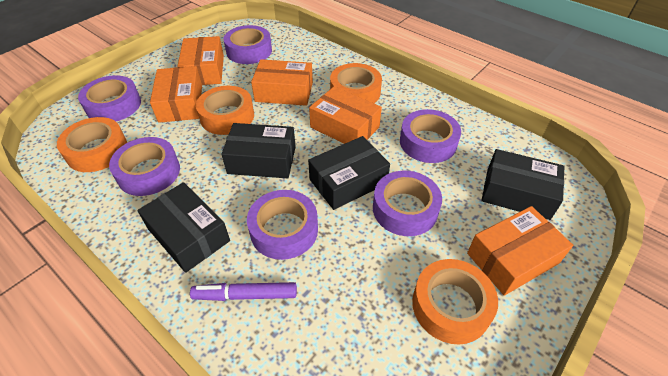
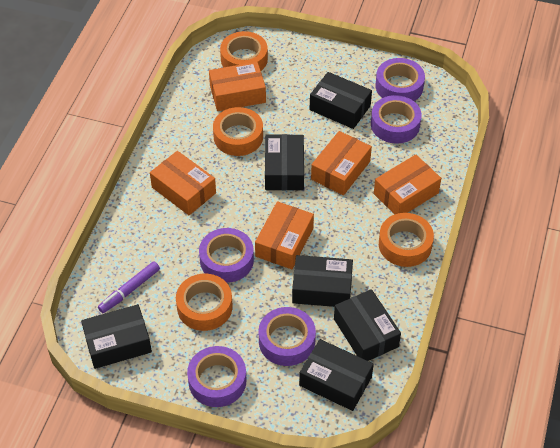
black box: [137,182,230,273] [221,123,296,178] [308,136,390,210] [481,149,565,220] = 4 -> [81,304,152,369] [265,134,304,190] [292,255,353,307] [299,339,374,411] [310,72,372,129] [334,289,401,361] = 6
purple tape: [78,75,141,121] [109,137,180,196] [224,25,272,64] [247,190,318,260] [373,171,442,236] [400,109,461,163] = 6 -> [187,346,246,407] [199,228,254,283] [258,307,316,366] [371,95,422,144] [376,58,425,101] = 5

